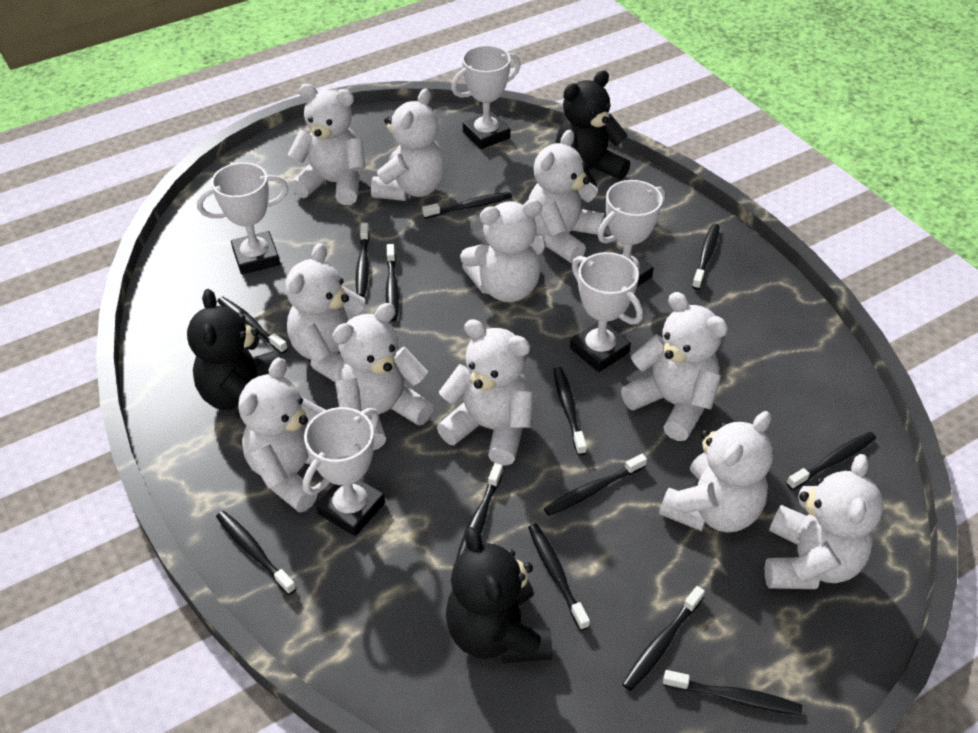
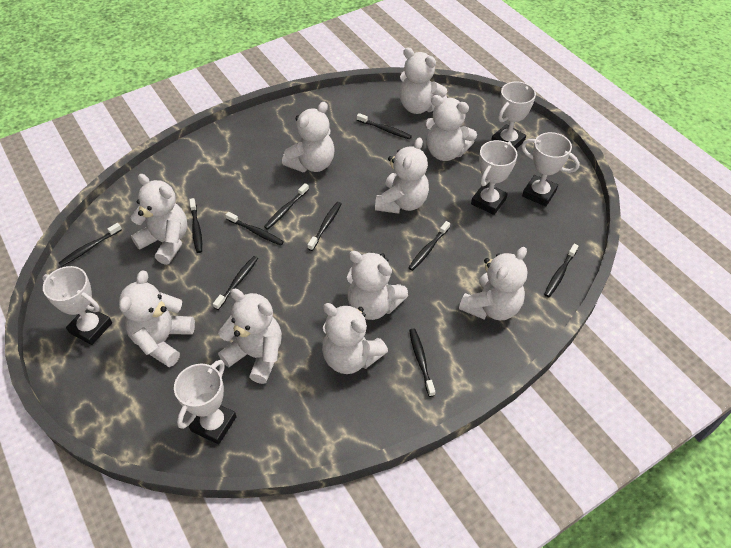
black teddy bear: [187,289,277,418] [446,527,552,663] [555,70,630,187] = 3 -> none = 0
black toothbrush: [216,511,297,595] [217,297,288,354] [356,223,370,297] [386,244,399,321] [422,192,512,219] [456,463,503,560] [528,524,590,631] [544,454,647,516] [553,367,587,455] [622,586,705,691] [663,670,802,715] [692,224,720,290] [786,432,876,490] = 13 -> [59,223,122,267] [189,198,202,253] [213,256,258,310] [226,212,284,246] [264,183,309,230] [308,202,341,251] [357,113,412,139] [408,221,450,271] [409,328,435,397] [544,244,578,297] = 10
white teddy bear: [238,357,325,513] [285,243,365,382] [287,84,366,205] [332,303,434,450] [371,89,445,201] [437,319,533,466] [460,199,546,302] [528,130,604,263] [621,292,728,441] [659,411,773,533] [765,454,883,589] = 11 -> [119,271,195,367] [130,174,188,265] [218,288,282,384] [282,102,334,172] [322,303,388,374] [347,251,408,320] [375,137,429,214] [400,47,447,114] [424,95,477,161] [459,247,527,320] = 10

